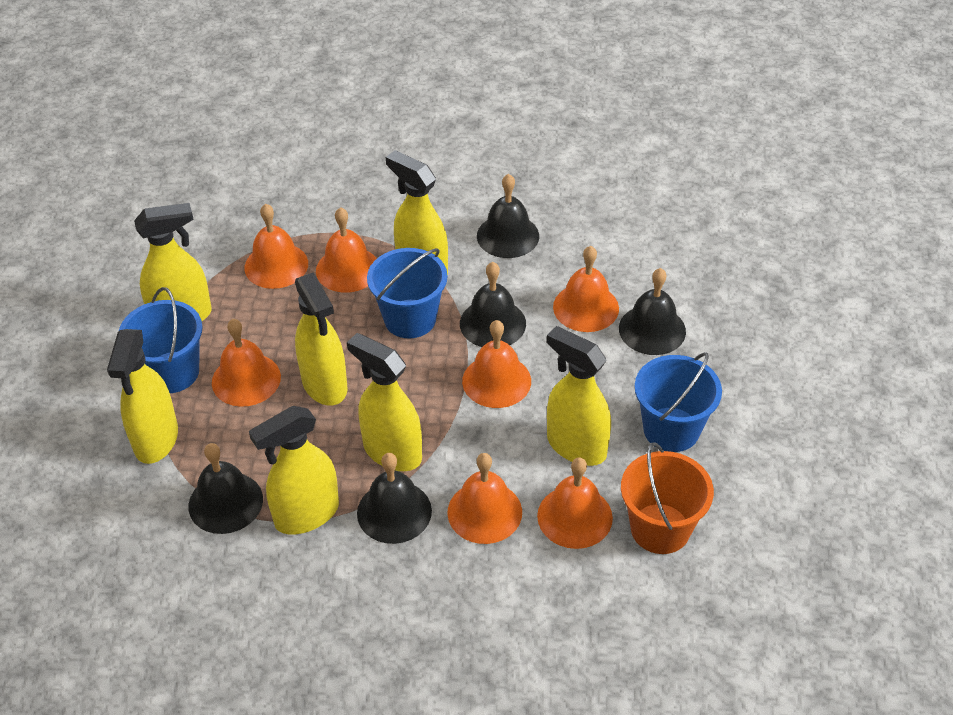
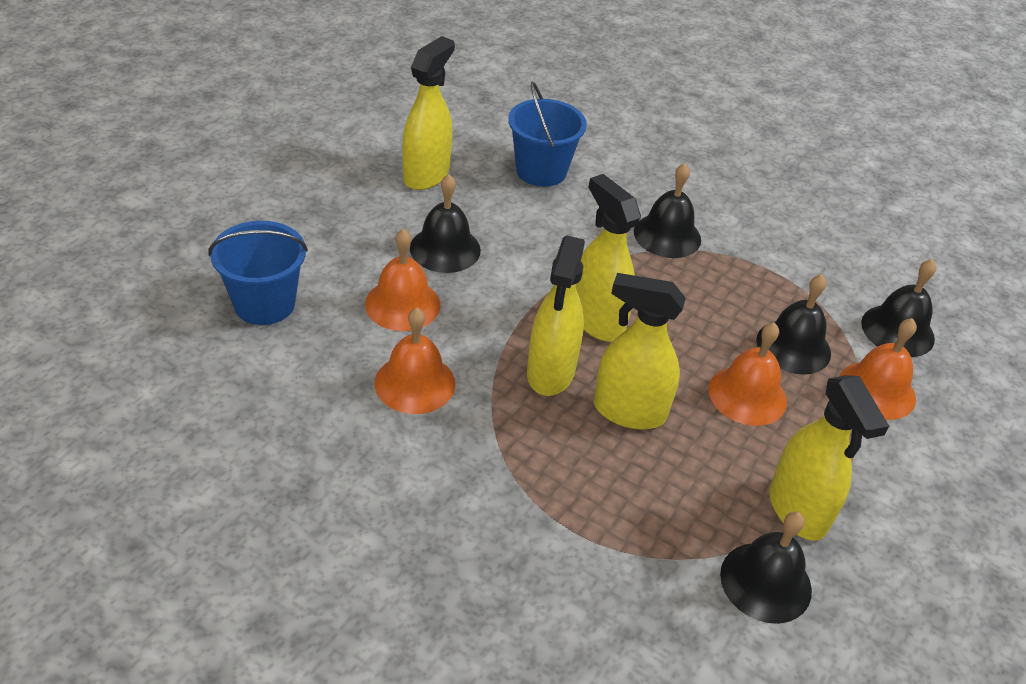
blue bucket: [119,287,203,393] [367,248,447,338] [635,352,722,452] = 3 -> [209,221,308,325] [508,81,587,187] = 2
orange bell: [212,319,281,407] [244,204,308,289] [316,207,377,293] [447,453,522,544] [462,320,531,408] [537,457,613,549] [553,246,619,332] = 7 -> [365,229,440,331] [375,308,455,414] [709,322,787,426] [840,318,917,420] = 4
orange bucket: [621,442,714,554] = 1 -> none = 0
yellow spray bottle: [107,329,178,464] [134,203,212,321] [249,406,339,534] [295,272,347,405] [347,333,422,471] [386,150,448,276] [547,326,611,466] = 7 -> [402,36,455,190] [527,235,585,396] [576,174,641,342] [594,273,686,429] [769,375,889,541] = 5

